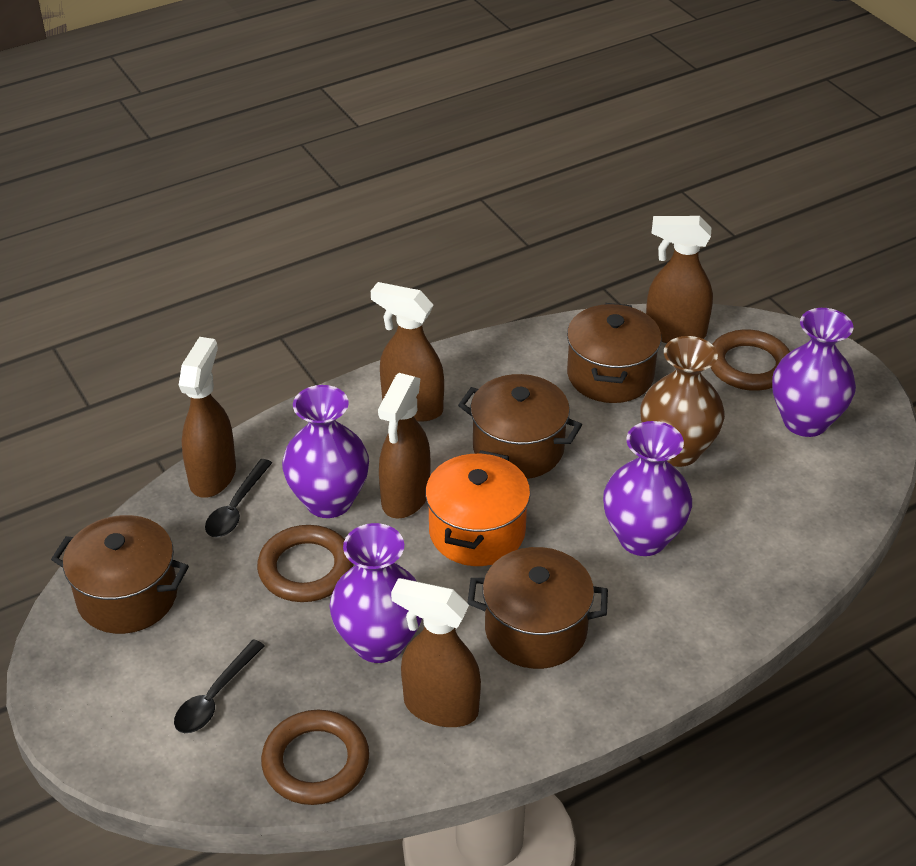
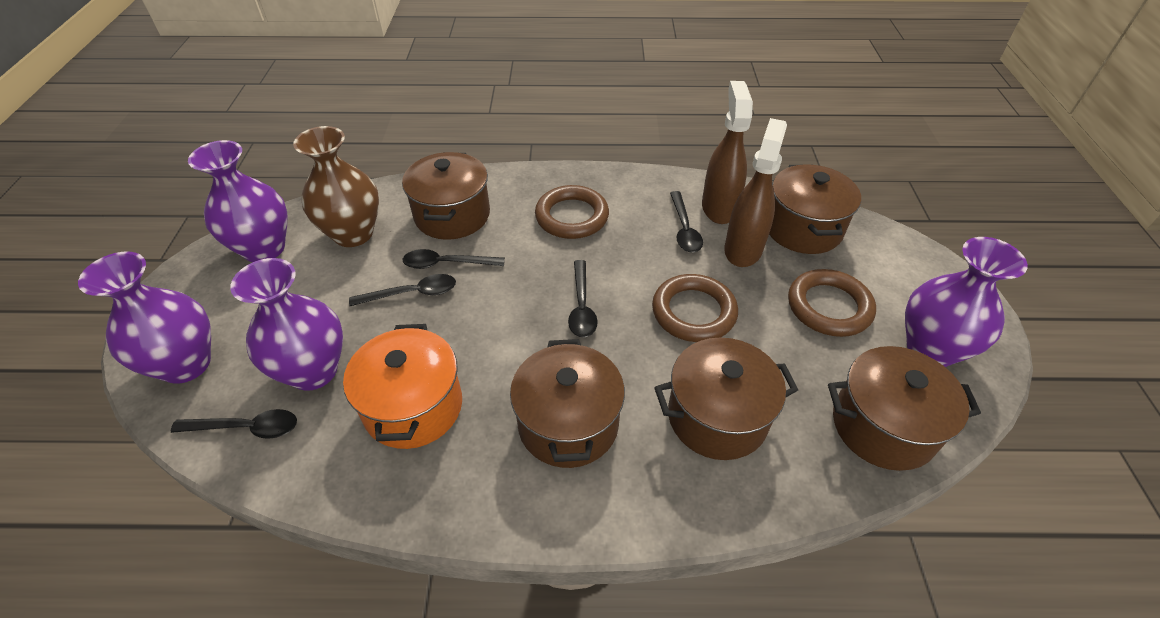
black spoon: [174,639,265,733] [205,459,272,537] = 2 -> [171,409,297,439] [349,274,456,306] [403,249,505,269] [568,260,598,338] [670,191,703,253] = 5
brown pot: [51,515,189,634] [458,374,582,479] [467,547,608,669] [567,303,662,403] = 4 -> [402,152,490,240] [510,339,625,468] [654,338,798,460] [769,164,861,254] [828,346,981,471] = 5
brown spray bottle: [179,337,236,498] [371,282,444,422] [378,373,430,519] [391,578,481,727] [646,216,713,343] = 5 -> [702,81,753,224] [724,118,787,267] = 2

